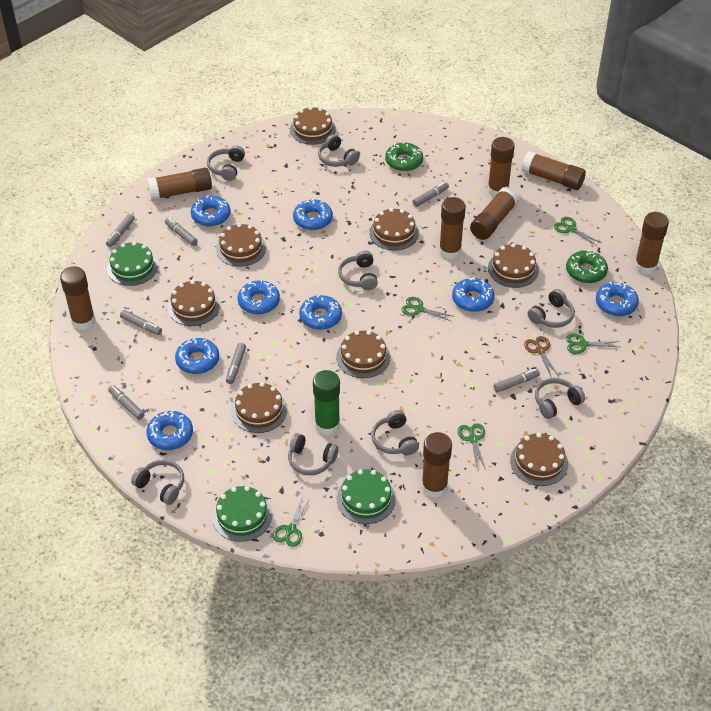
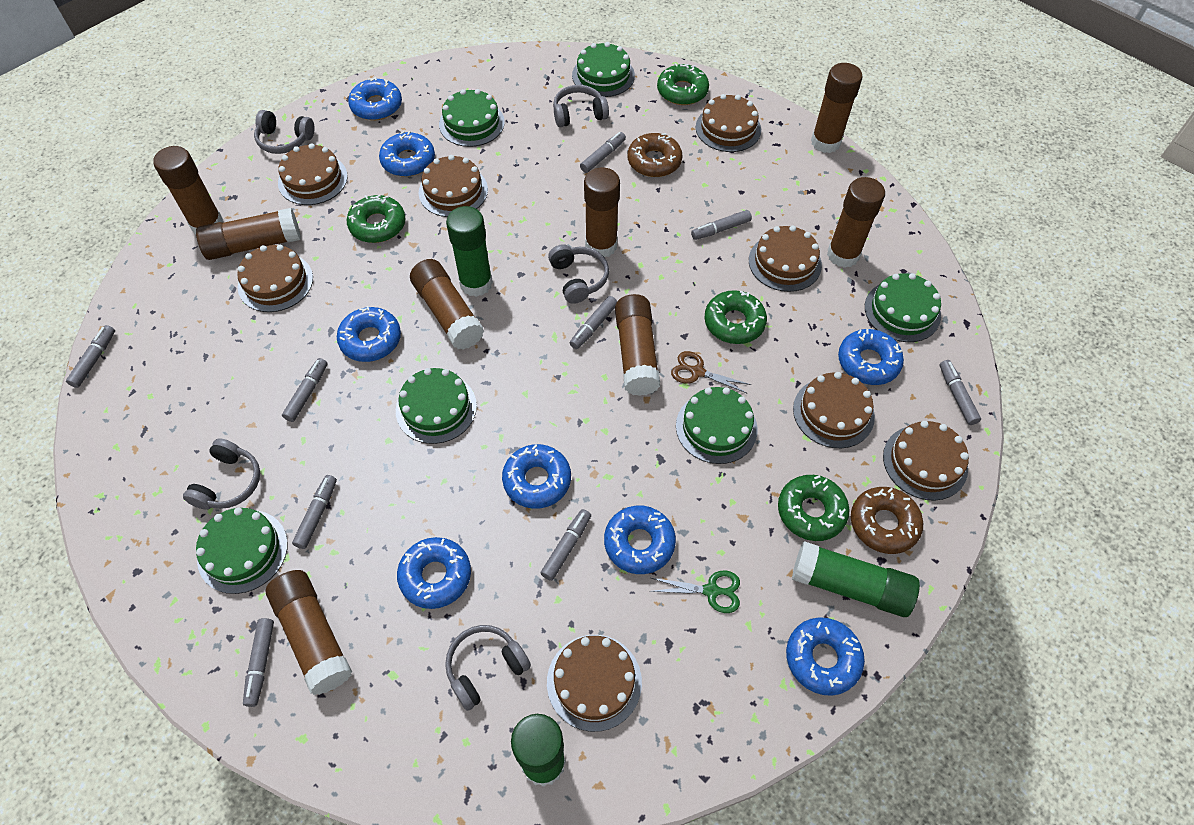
brown donut: none = 0 -> [628,133,682,177] [851,487,923,554] = 2
green cake: [107,242,158,286] [212,486,272,542] [337,469,396,524] = 3 -> [196,507,288,594] [396,368,477,444] [439,89,505,147] [572,42,635,97] [676,387,758,464] [865,273,941,342] = 6
green donut: [385,142,423,171] [566,250,608,283] = 2 -> [347,195,406,243] [657,63,709,105] [705,290,767,344] [778,475,850,541] = 4
green glue stick: [313,370,340,435] = 1 -> [446,206,493,297] [511,714,566,787] [792,541,920,617] = 3
green scissors: [273,496,311,547] [401,297,452,321] [458,423,486,470] [554,217,601,246] [566,333,620,354] = 5 -> [650,570,740,613] = 1
grey headphones: [131,459,184,505] [207,145,245,181] [288,433,338,475] [318,134,360,167] [338,251,378,290] [371,410,419,455] [528,289,575,328] [535,378,585,419] = 8 -> [183,438,260,510] [254,110,314,154] [445,625,531,711] [548,244,609,304] [553,85,609,127] = 5
grey marker: [106,214,135,247] [108,385,144,420] [120,310,162,335] [165,217,198,246] [226,343,246,384] [412,182,449,207] [494,369,540,392] = 7 -> [66,325,115,388] [243,618,274,707] [282,358,328,422] [292,475,337,549] [540,509,591,581] [570,296,617,349] [580,132,626,173] [691,210,752,240] [940,360,981,425] = 9

